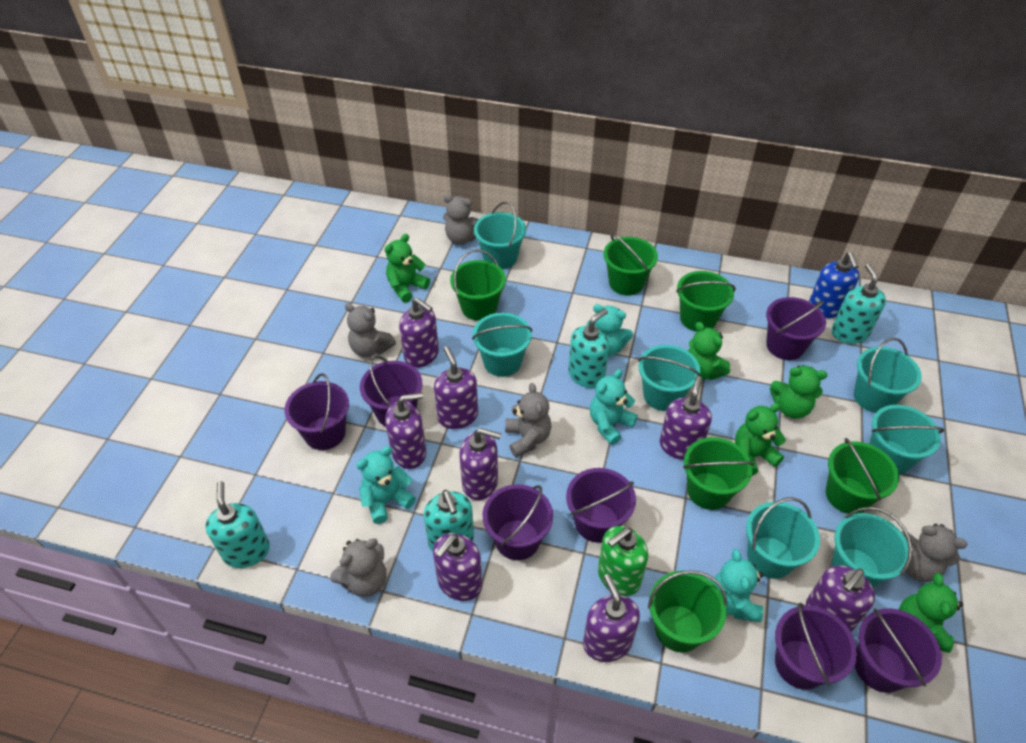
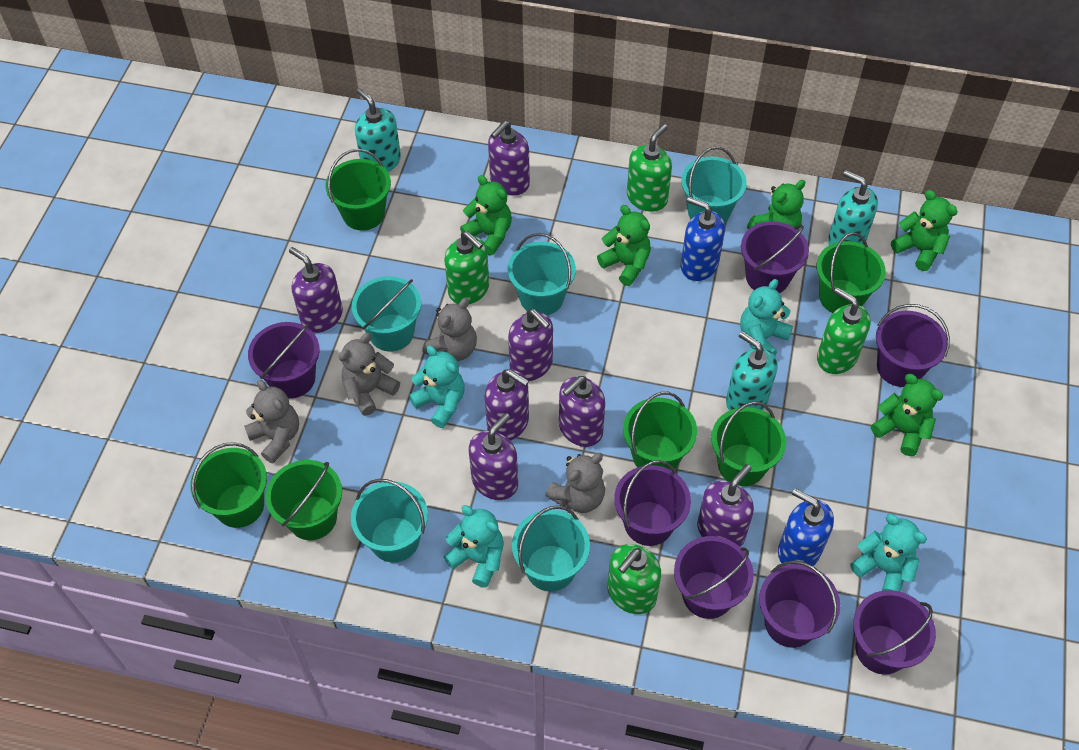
blue soap dispenser: [809,252,860,318] = 1 -> [681,197,725,281] [778,488,834,566] = 2
green soap dispenser: [598,526,648,596] = 1 -> [444,231,489,304] [608,544,661,614] [627,124,672,212] [817,287,871,374] = 4
grey teddy bear: [330,538,386,597] [345,303,396,357] [443,195,479,245] [505,383,552,457] [901,524,967,582] = 5 -> [244,380,299,464] [339,333,400,416] [422,298,477,361] [545,453,605,513] = 4
purple soap dispenser: [385,392,426,469] [399,298,439,368] [433,533,482,601] [434,346,478,429] [459,428,501,500] [583,574,640,662] [660,376,712,460] [806,565,875,632] = 8 -> [289,247,343,333] [469,413,518,500] [485,369,529,441] [488,121,530,195] [508,309,553,381] [559,376,605,447] [697,464,754,547] = 7
turquoise bucket: [472,313,532,377] [474,202,526,269] [638,345,701,411] [746,497,820,579] [831,507,912,588] [854,338,922,413] [869,405,944,475] = 7 -> [351,479,428,562] [352,276,421,352] [508,233,576,315] [512,505,590,592] [681,146,747,223] = 5
turquoise soap dispenser: [205,481,270,568] [424,490,474,552] [568,309,609,388] [831,264,886,344] = 4 -> [355,88,401,172] [726,331,777,411] [828,170,878,245] = 3

